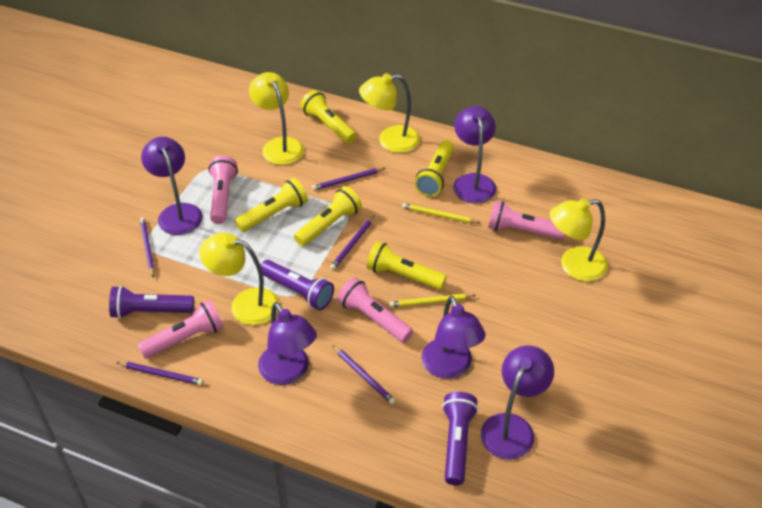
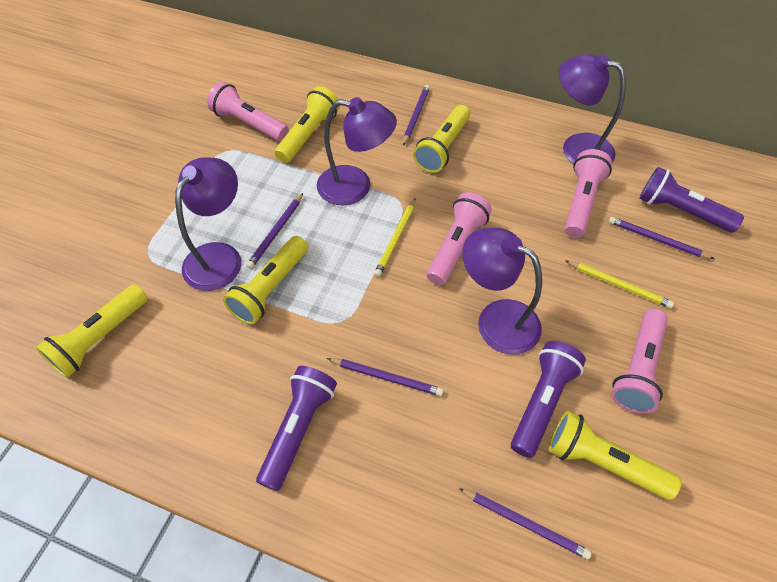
purple lamp: [141,137,203,235] [258,302,317,385] [422,296,486,379] [453,106,496,204] [481,345,554,460] = 5 -> [175,158,241,291] [317,97,397,206] [462,228,542,355] [559,54,626,164] = 4
yellow lamp: [199,233,279,325] [249,72,304,165] [359,73,420,153] [550,198,608,281] = 4 -> none = 0

